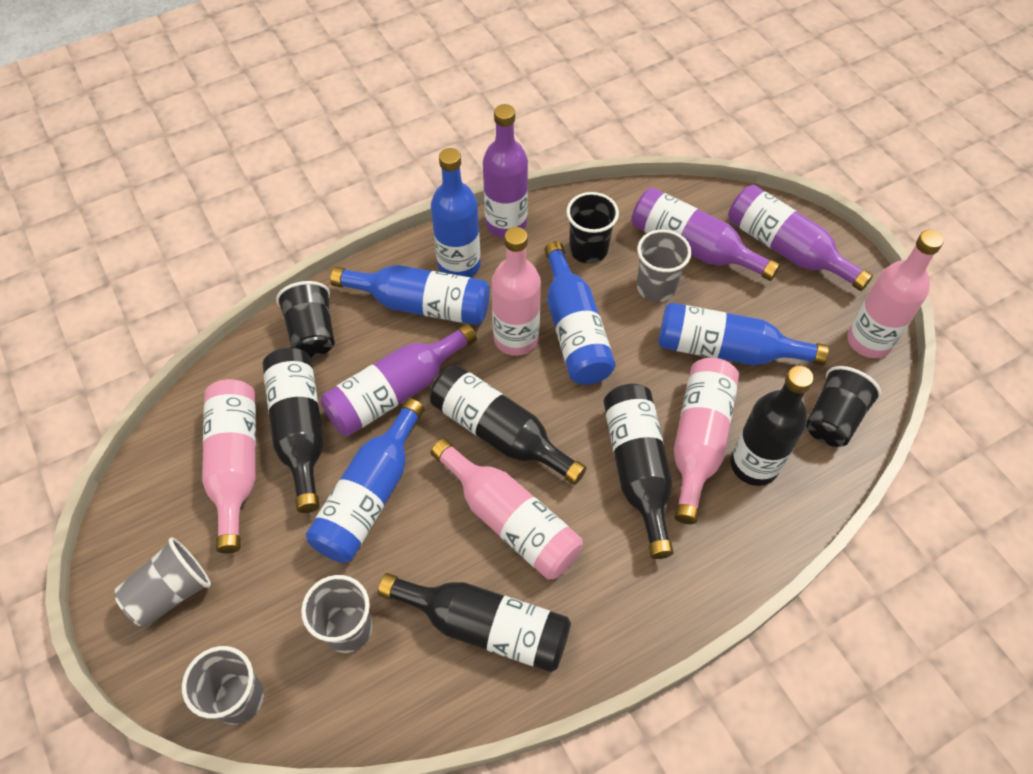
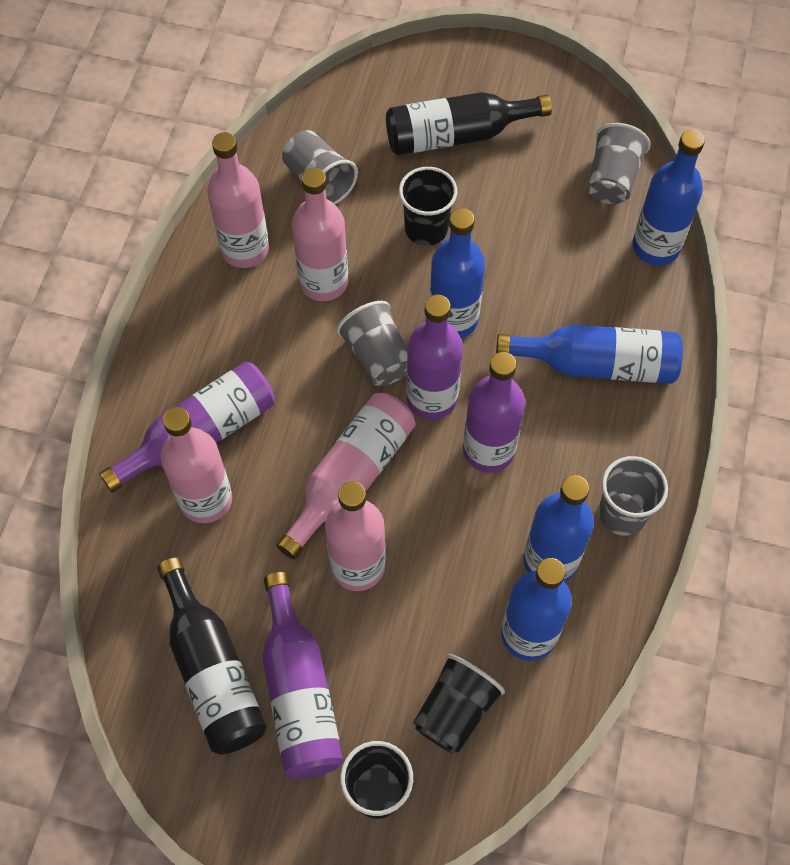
black bottle: [263,347,324,513] [378,573,571,672] [430,365,586,485] [603,384,673,559] [731,366,814,486] = 5 -> [157,557,267,754] [386,92,552,155] = 2

